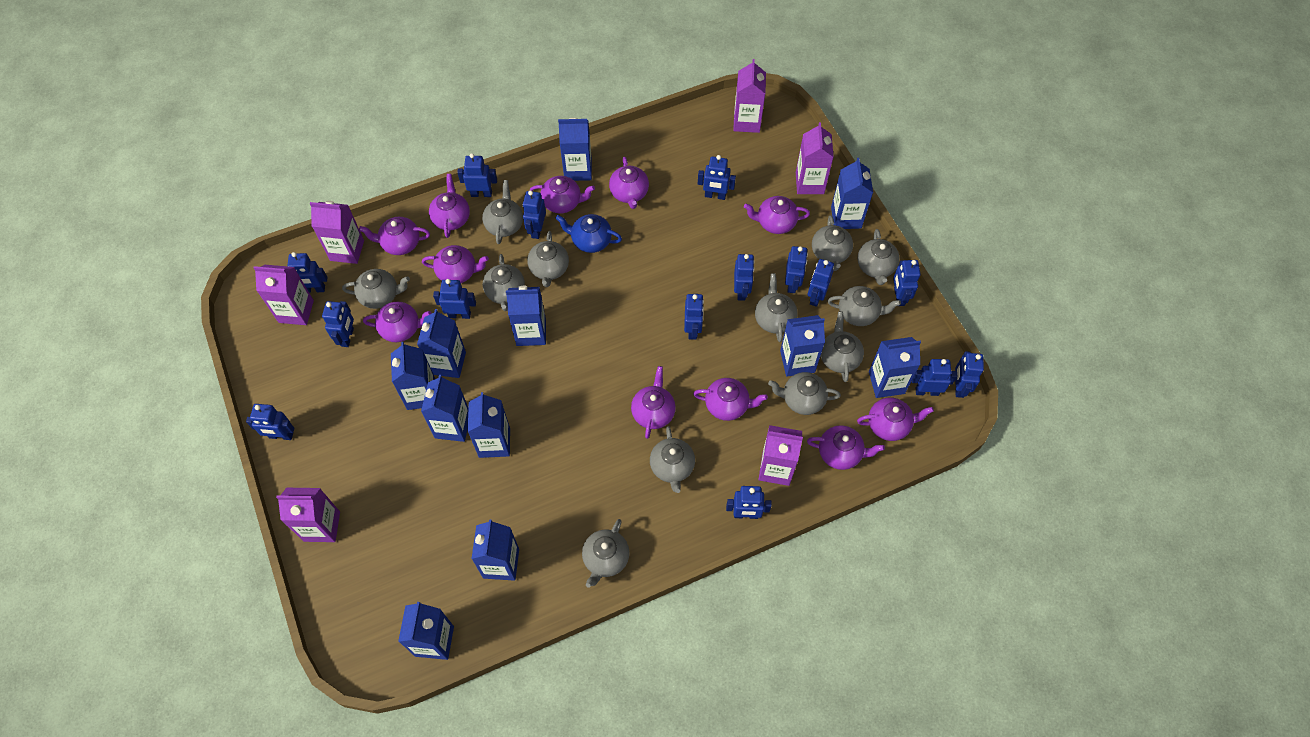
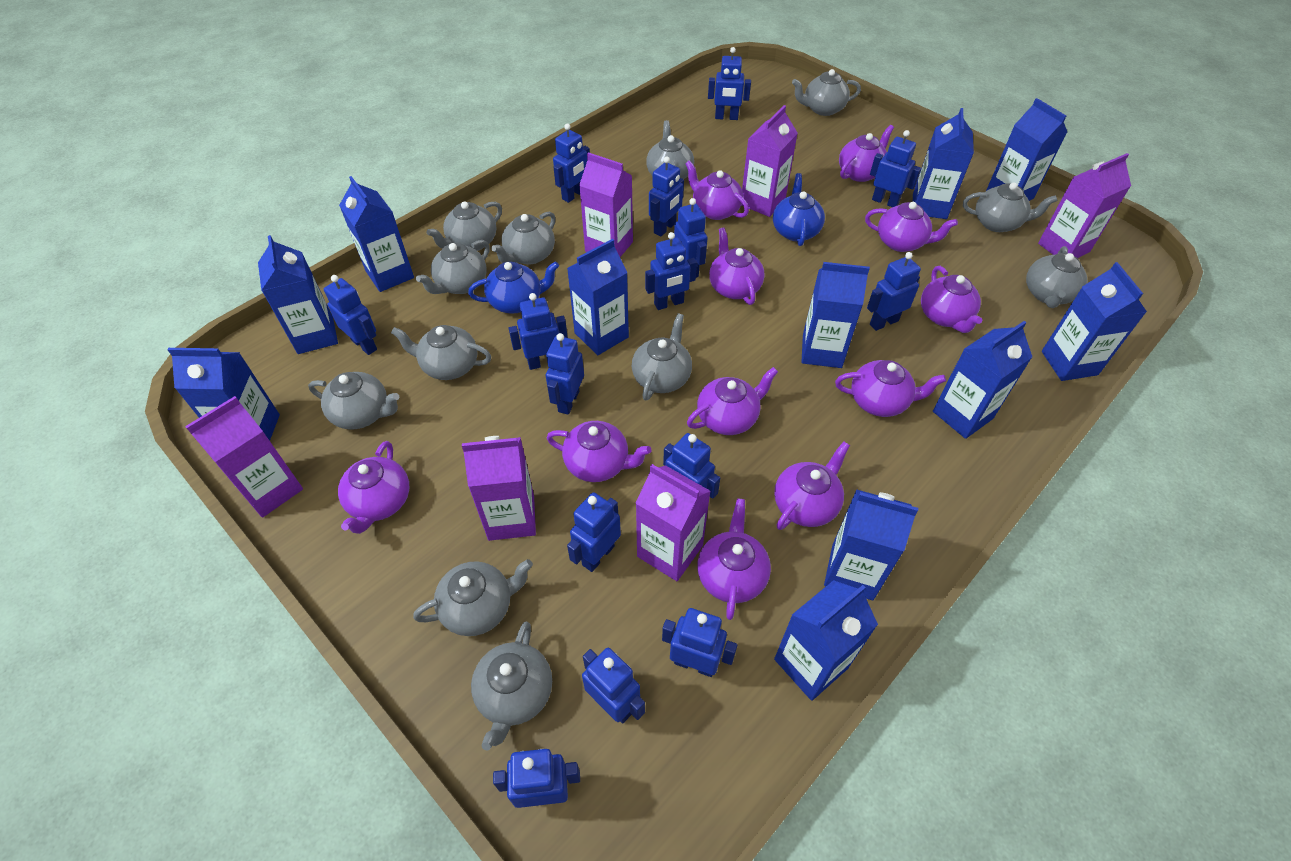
blue teapot: [556,214,622,253] = 1 -> [468,261,559,314] [773,173,825,246] = 2

